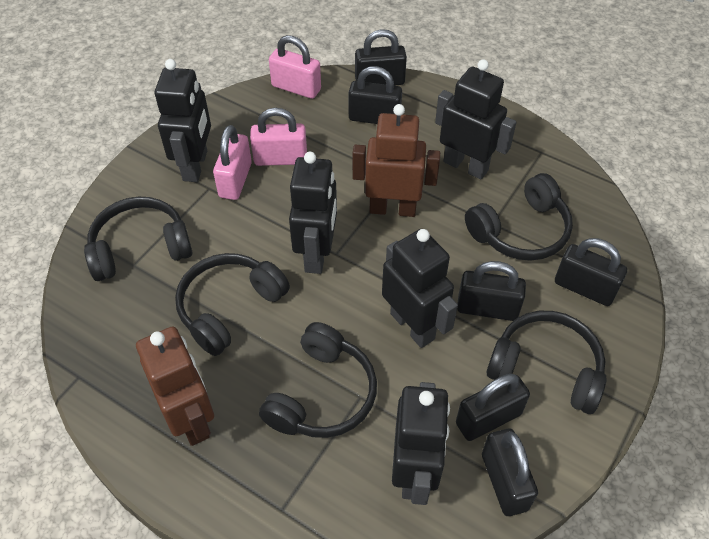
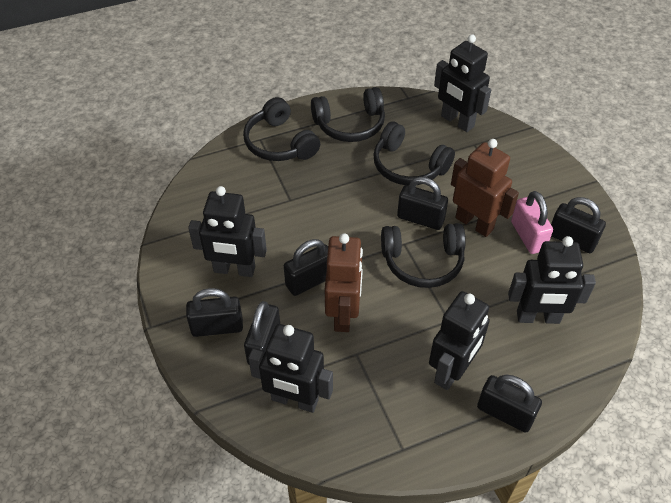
black headphones: [84,197,193,281] [175,253,290,356] [259,322,377,438] [465,173,573,261] [487,311,606,414] = 5 -> [243,97,320,161] [311,87,385,142] [373,122,455,185] [381,223,466,288] = 4
pink padlock: [213,125,252,200] [250,108,307,166] [269,35,321,99] = 3 -> [511,191,553,254] = 1

